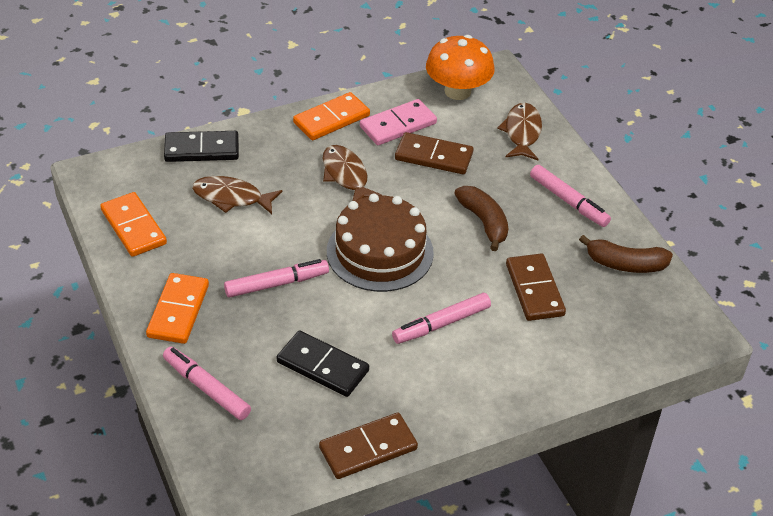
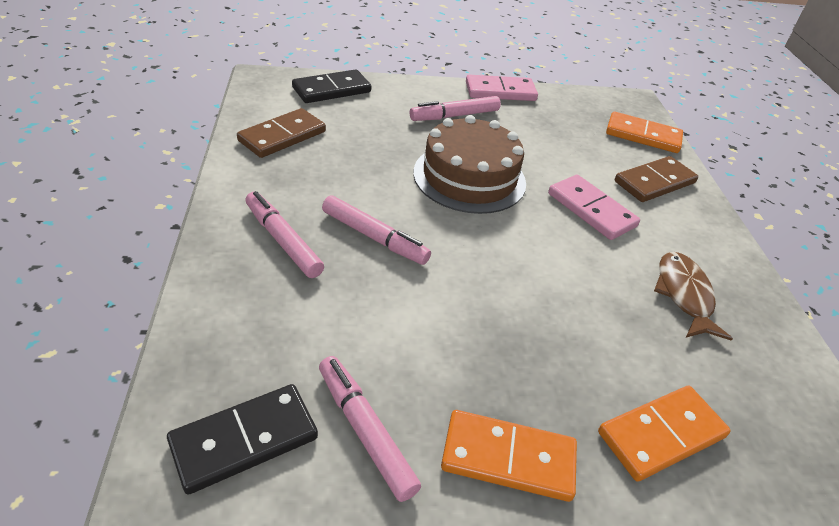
brown banana: [454,186,508,251] [579,235,673,273] = 2 -> none = 0
brown domino: [319,413,418,479] [395,132,473,174] [506,253,566,321] = 3 -> [237,108,326,158] [615,156,698,202] = 2
brown fish: [192,176,282,214] [322,145,382,201] [497,103,542,160] = 3 -> [654,252,733,341] = 1
orange mushroom: [426,35,495,100] = 1 -> none = 0
pink domino: [360,99,437,145] = 1 -> [466,75,538,101] [548,175,640,240] = 2

